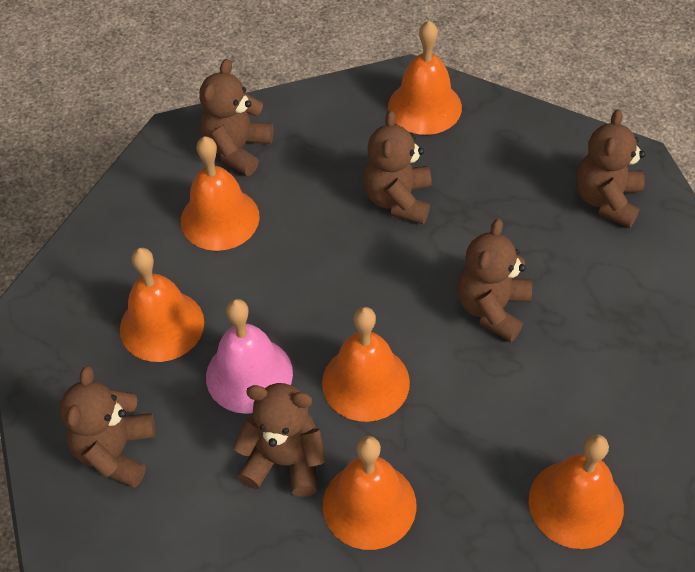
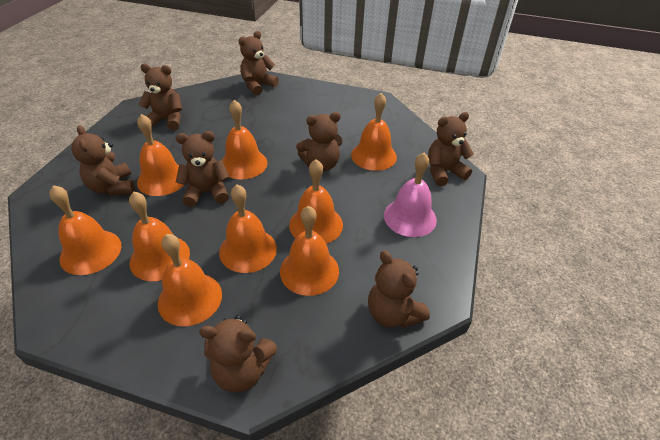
brown teddy bear: [60,366,155,487] [200,59,274,176] [233,383,326,497] [363,110,432,224] [457,219,532,342] [576,109,645,228] = 6 -> [71,125,135,196] [139,64,182,130] [176,131,230,207] [199,315,277,392] [239,31,279,95] [296,112,343,172] [368,250,430,328] [428,112,474,186] = 8
orange bell: [120,248,204,362] [181,136,260,251] [322,307,410,422] [323,436,416,550] [388,21,462,135] [529,434,624,549] = 6 -> [49,185,121,275] [129,192,190,281] [137,114,184,196] [158,234,222,326] [219,184,277,273] [222,100,267,180] [280,206,339,296] [289,159,343,244] [351,93,397,171] = 9

